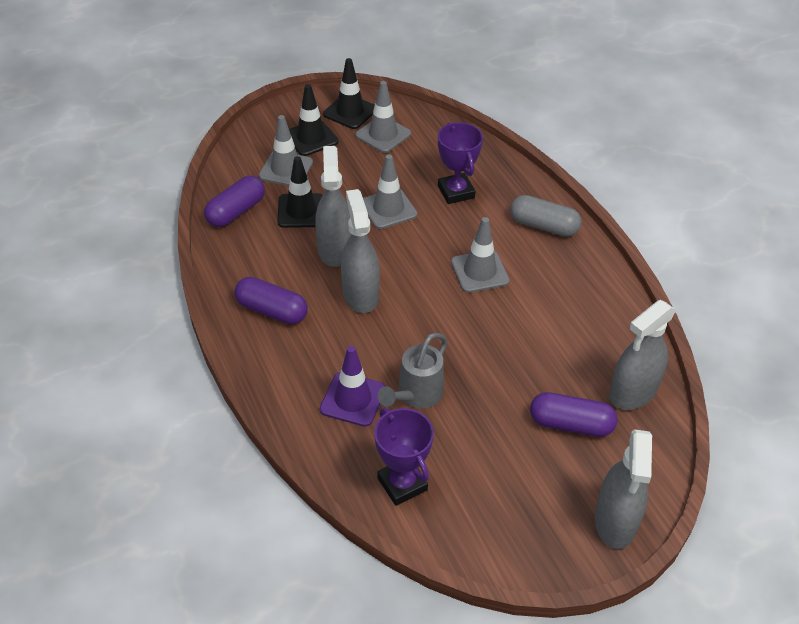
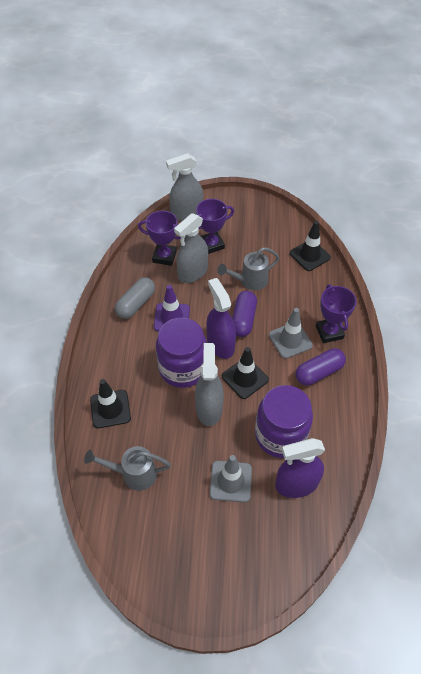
grey spray bottle: [315,146,352,267] [341,189,380,313] [595,429,652,549] [609,300,676,410] = 4 -> [166,153,203,221] [174,213,208,283] [195,343,224,426] = 3
grey traffic cone: [259,115,313,186] [355,81,411,153] [363,154,417,229] [451,217,509,293] = 4 -> [210,455,252,502] [269,308,313,359] = 2
grey watering can: [378,333,447,408] = 1 -> [84,446,171,491] [218,247,280,290] = 2
purple capsule: [204,176,265,227] [234,277,308,324] [530,392,618,437] = 3 -> [232,291,257,337] [295,348,346,386] = 2
purple jar: none = 0 -> [156,318,207,388] [255,385,313,458] = 2
purple spray bottle: none = 0 -> [206,278,236,359] [275,438,325,498] = 2
purple trophy: [374,408,434,506] [438,122,483,204] = 2 -> [138,210,186,266] [196,199,234,254] [316,284,357,343] = 3

